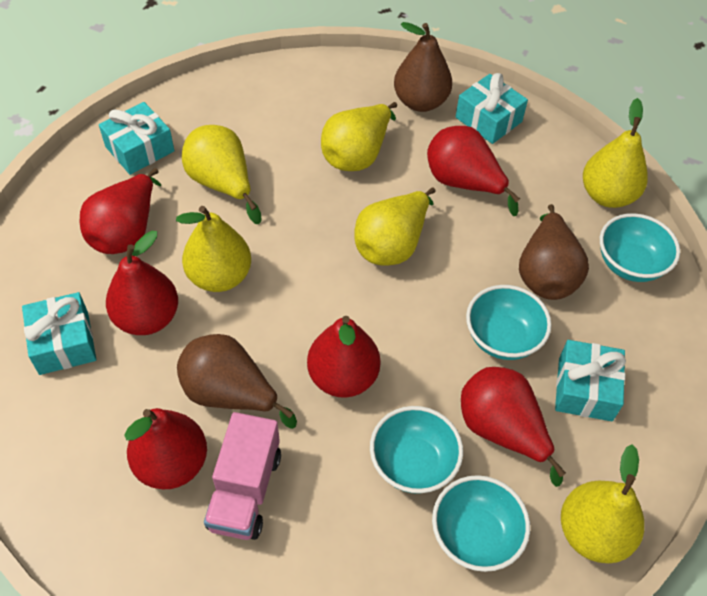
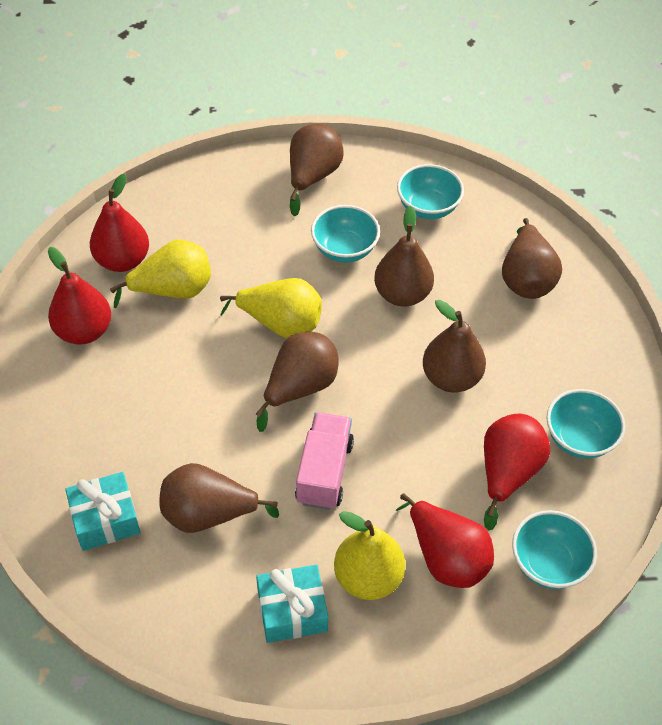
brown pear: [177,334,297,429] [394,22,452,112] [519,204,589,300] = 3 -> [159,463,279,533] [256,332,339,432] [290,124,344,217] [374,206,434,307] [423,300,486,393] [502,218,562,299] = 6
red pear: [80,168,161,254] [106,231,178,335] [124,408,207,489] [307,316,380,398] [427,126,520,216] [461,367,566,487] = 6 -> [48,247,111,345] [90,174,149,272] [396,493,494,588] [484,414,550,531] = 4
turquoise gift: [22,292,96,375] [99,102,175,175] [455,73,528,144] [555,340,626,421] = 4 -> [65,472,140,551] [256,565,328,643] = 2
yellow pear: [176,206,251,292] [182,125,262,224] [321,102,397,171] [354,187,435,266] [561,444,644,563] [583,98,648,208] = 6 -> [110,239,211,308] [220,278,322,338] [334,511,405,600] = 3

